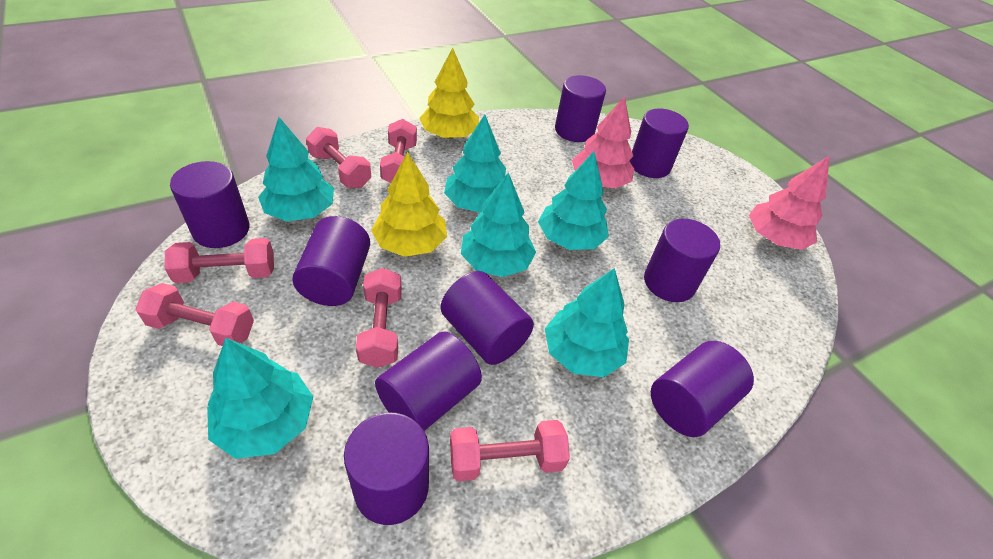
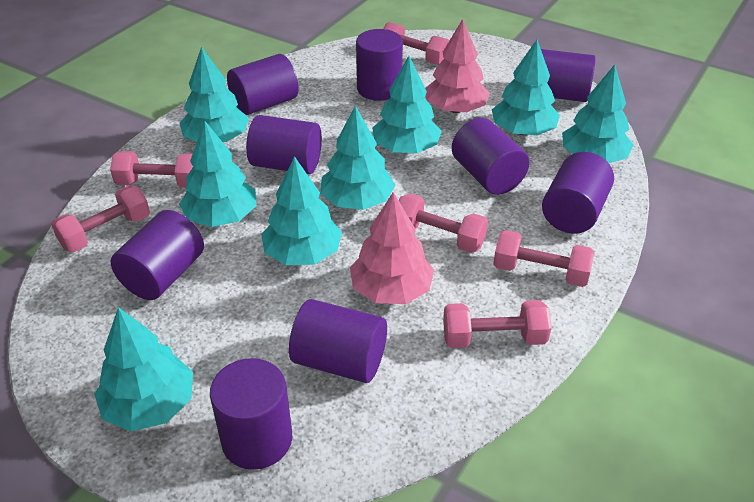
turquoise tree: [207,338,313,459] [258,117,334,222] [444,114,506,213] [461,172,536,277] [538,152,609,250] [545,268,629,377] = 6 -> [94,307,193,431] [179,121,256,227] [180,47,249,142] [261,156,342,265] [320,105,396,210] [372,56,442,153] [492,40,560,135] [562,65,634,163] = 8
yellow tree: [371,151,447,257] [419,48,479,138] = 2 -> none = 0

